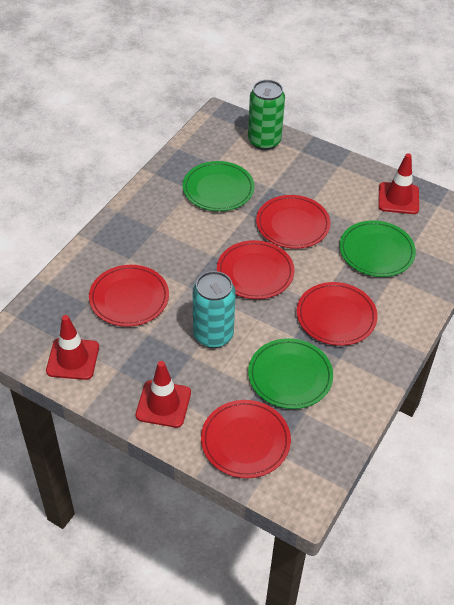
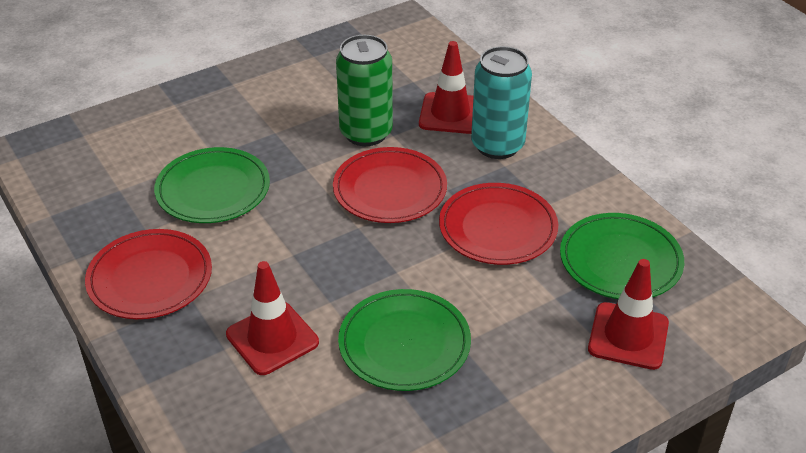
red plate: [89,265,169,327] [201,400,291,478] [217,240,294,299] [256,195,330,249] [297,282,378,346] = 5 -> [85,229,212,319] [333,147,447,223] [439,183,558,265] = 3

